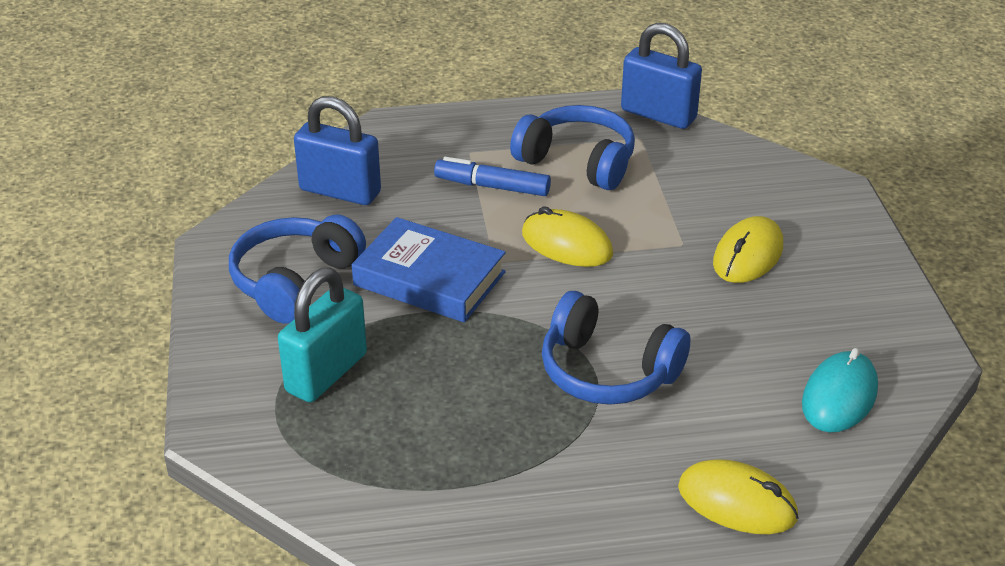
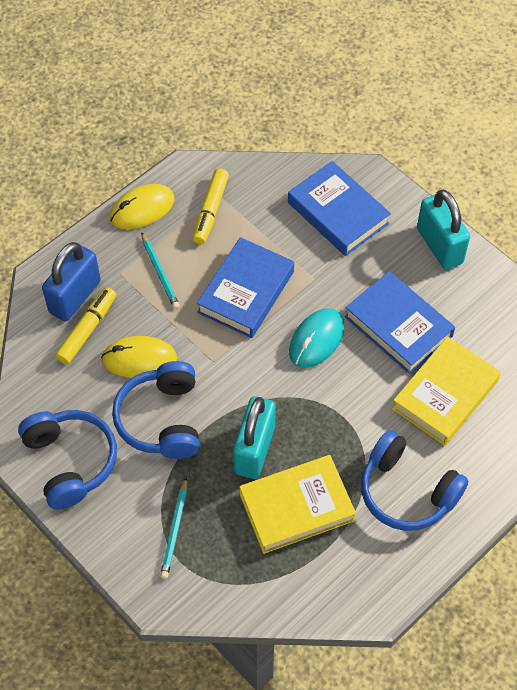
blue book: [352,217,506,323] = 1 -> [197,237,294,338] [288,161,391,256] [345,271,455,374] = 3
blue marker: [434,157,551,196] = 1 -> none = 0
blue padlock: [294,96,381,205] [621,23,702,129] = 2 -> [42,242,101,321] = 1
turquoise padlock: [278,268,367,402] = 1 -> [233,396,276,479] [417,190,470,270] = 2
turquoise pencil: none = 0 -> [141,232,180,309] [160,477,187,579] = 2
yellow book: none = 0 -> [239,455,356,554] [392,337,501,446] = 2
yellow marker: none = 0 -> [55,287,116,364] [192,168,229,244] = 2
yellow mouse: [522,206,613,267] [678,459,799,534] [713,216,783,283] = 3 -> [101,336,177,378] [110,184,175,229] = 2

